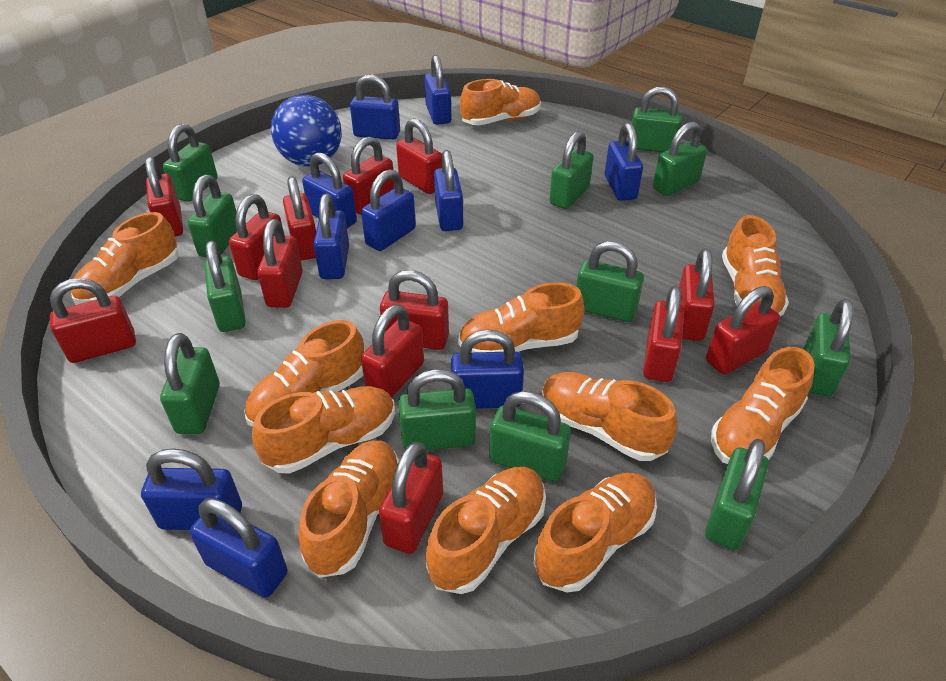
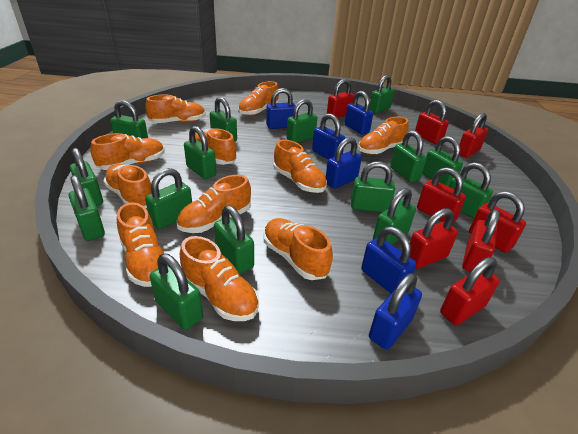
blue ball: [271,95,342,167] = 1 -> none = 0
blue padlock: [141,448,242,530] [190,498,288,598] [302,152,357,228] [313,194,349,279] [350,74,400,140] [361,169,416,251] [424,55,451,125] [434,150,463,231] [451,329,524,409] [605,123,643,201] = 10 -> [266,88,296,129] [312,113,345,160] [326,137,362,189] [345,91,373,134] [361,227,416,293] [369,273,422,350] = 6
green padlock: [160,333,220,434] [163,124,218,202] [188,175,237,257] [204,241,246,332] [399,369,476,450] [489,391,571,482] [550,131,593,209] [576,241,644,322] [632,86,682,153] [653,122,707,196] [705,439,769,550] [804,299,853,396] = 12 -> [69,175,105,241] [70,148,103,206] [110,100,148,139] [145,168,192,229] [150,254,203,330] [184,126,216,179] [210,97,237,142] [214,205,254,274] [286,99,317,143] [351,161,395,212] [369,75,394,113] [373,188,416,245] [390,131,427,182] [422,136,463,187] [449,162,493,218] = 15
red padlock: [50,278,136,363] [145,157,183,237] [229,194,282,280] [257,219,303,308] [283,176,316,261] [343,136,394,215] [361,304,424,398] [379,442,443,554] [380,270,449,350] [396,118,442,194] [643,286,684,382] [679,249,715,341] [706,286,780,375] = 13 -> [327,79,355,118] [410,208,458,269] [415,100,449,144] [417,167,466,223] [440,257,500,325] [459,113,488,158] [462,209,499,272] [469,191,526,253] = 8

